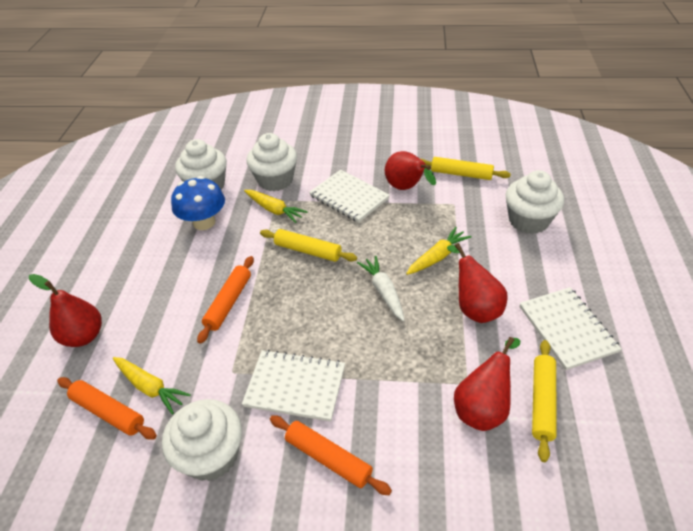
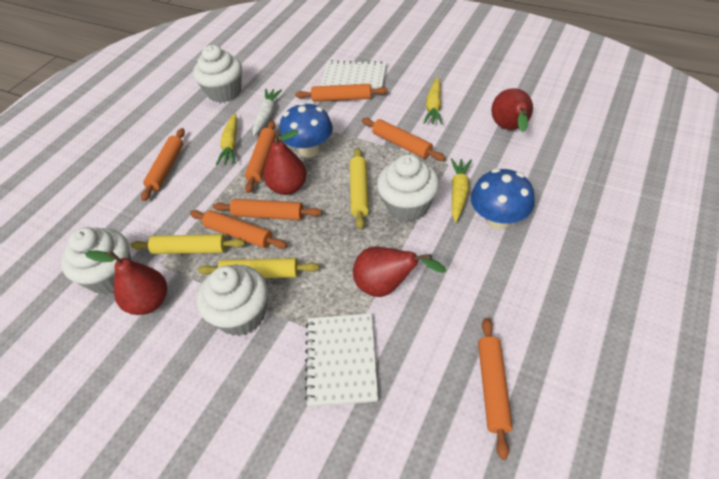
blue mushroom: [171,176,225,230] = 1 -> [280,102,333,158] [471,168,535,230] = 2
orange rolling pin: [57,377,157,439] [197,256,254,344] [270,415,392,495] = 3 -> [141,128,185,201] [190,210,287,249] [213,199,322,220] [245,120,276,193] [295,84,388,102] [362,118,445,161] [478,318,513,460] = 7
white notebook: [242,350,345,422] [309,170,390,223] [519,287,621,370] = 3 -> [305,313,378,407] [321,60,386,89] = 2

